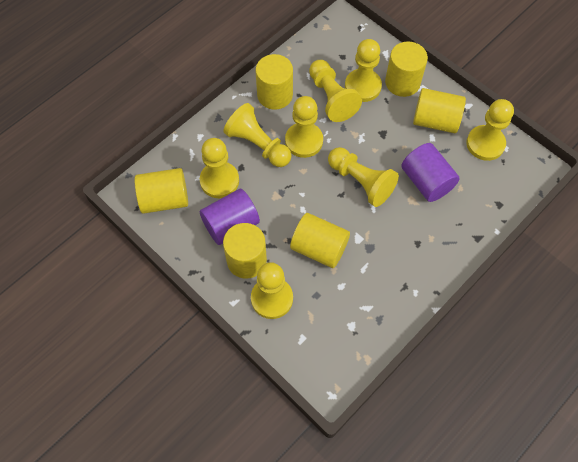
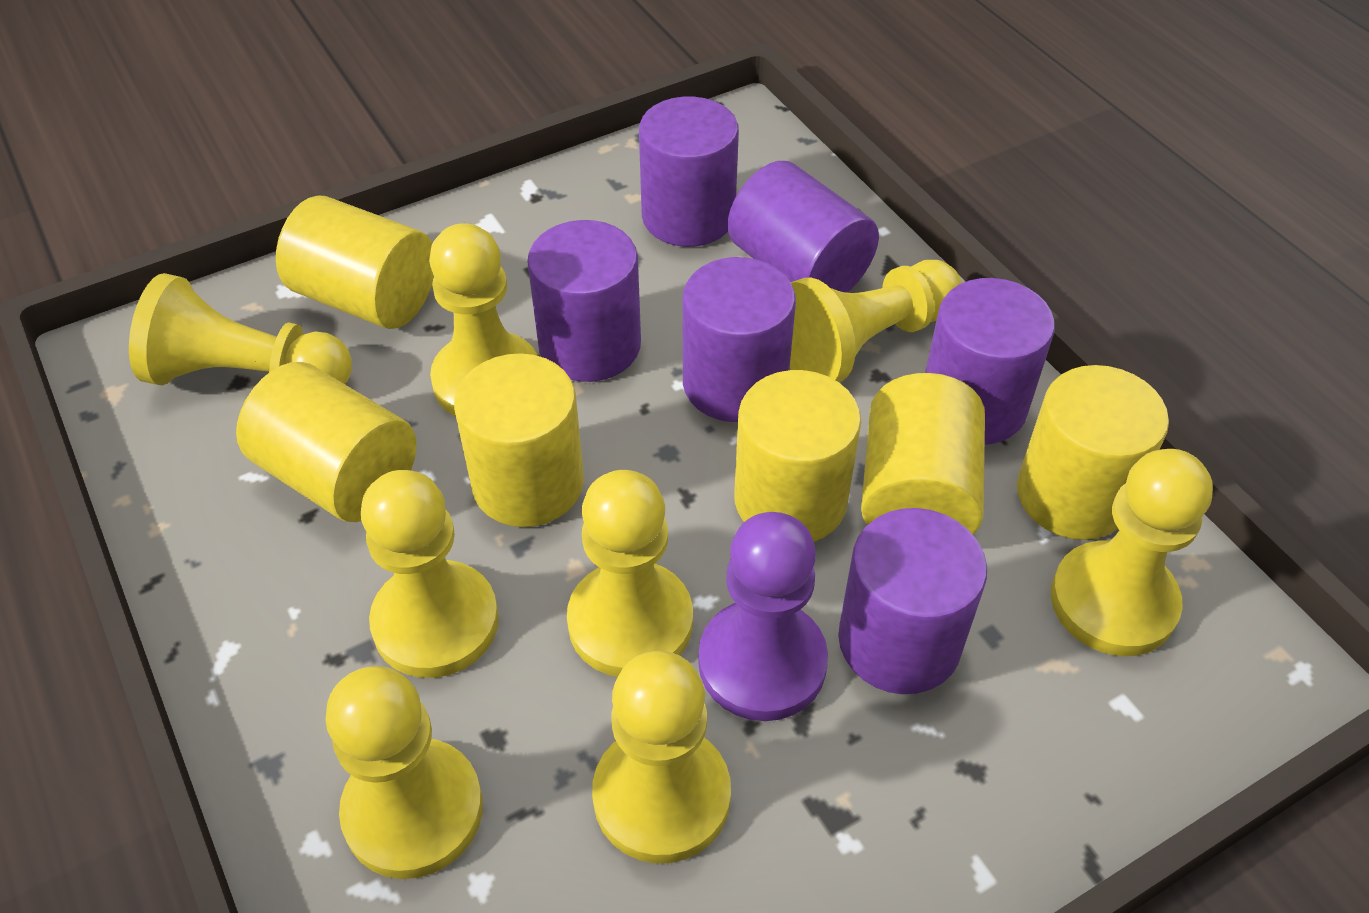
purple cylinder: [200,189,260,245] [401,143,460,202] = 2 -> [527,220,641,382] [639,97,739,247] [683,257,796,422] [728,161,879,293] [838,508,987,694] [925,278,1055,445] = 6
purple pawn: none = 0 -> [698,512,828,721] = 1

